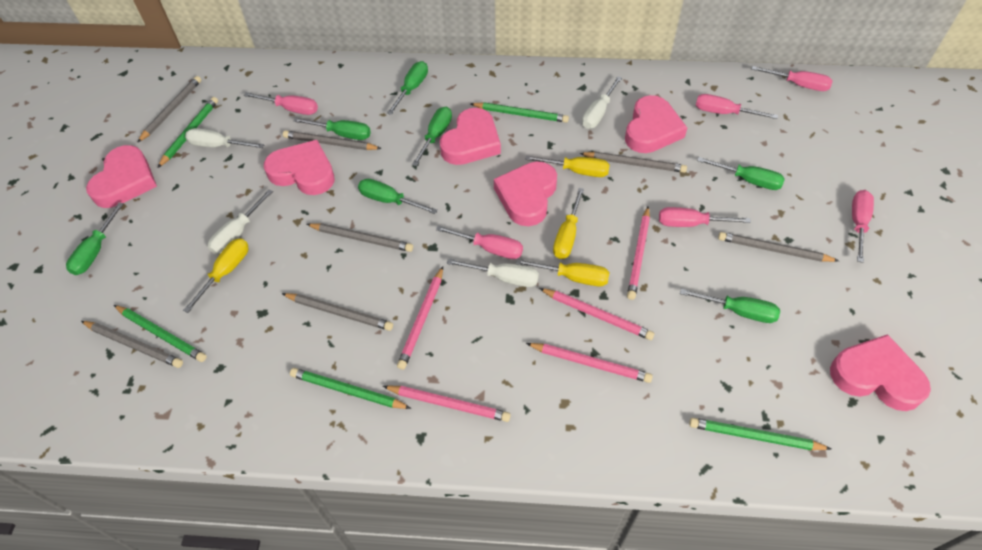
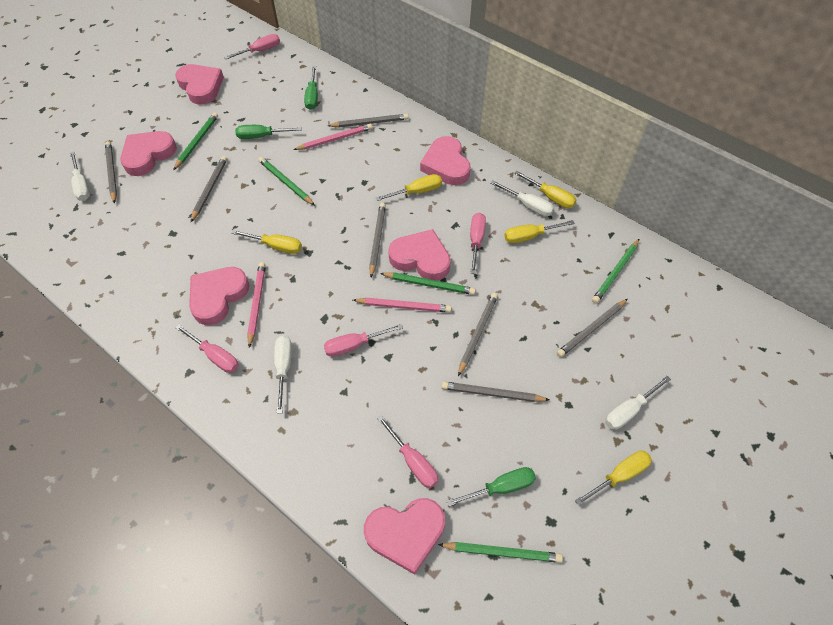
green screwdriver: [66,202,124,275] [293,118,371,140] [358,179,438,214] [387,61,428,115] [412,107,452,166] [680,289,780,323] [697,157,785,190] = 7 -> [235,125,302,139] [304,66,318,110] [446,467,536,506] = 3
pink pencil: [383,386,511,422] [397,266,443,370] [526,343,653,383] [539,288,654,340] [627,207,650,300] = 5 -> [247,262,265,348] [293,124,372,150] [353,298,452,313] = 3
pink screwdriver: [244,92,318,115] [436,226,523,259] [659,207,751,227] [696,94,778,119] [752,66,833,91] [852,190,874,263] = 6 -> [175,324,239,373] [224,34,280,59] [324,324,403,357] [377,415,438,488] [470,213,486,274] = 5
yellow screwdriver: [183,238,248,313] [516,259,610,286] [525,155,610,177] [553,188,584,259] = 4 -> [231,230,302,254] [376,174,442,201] [504,220,575,243] [514,170,576,208] [575,451,652,506] = 5

